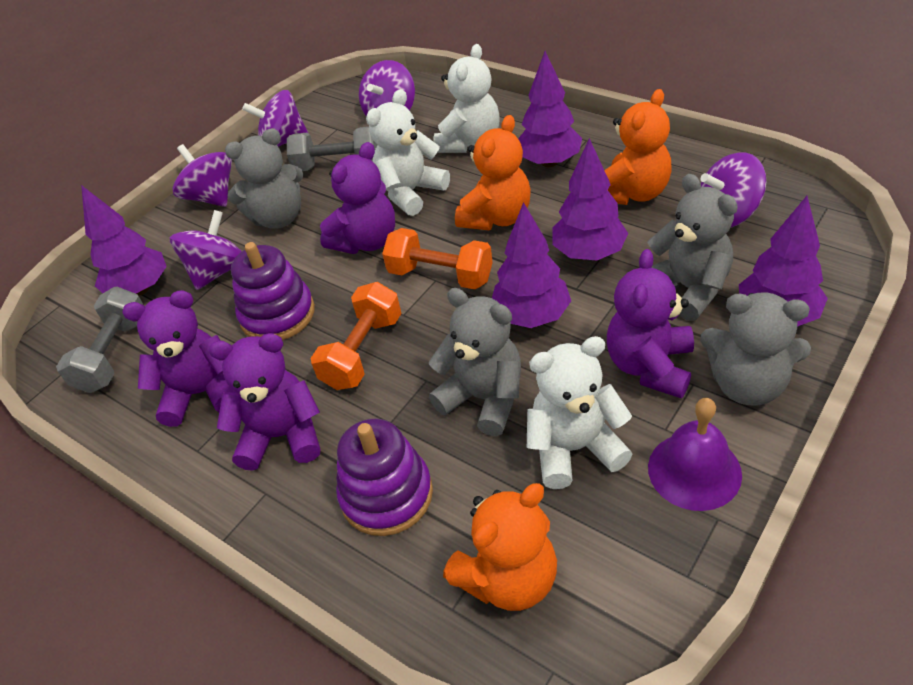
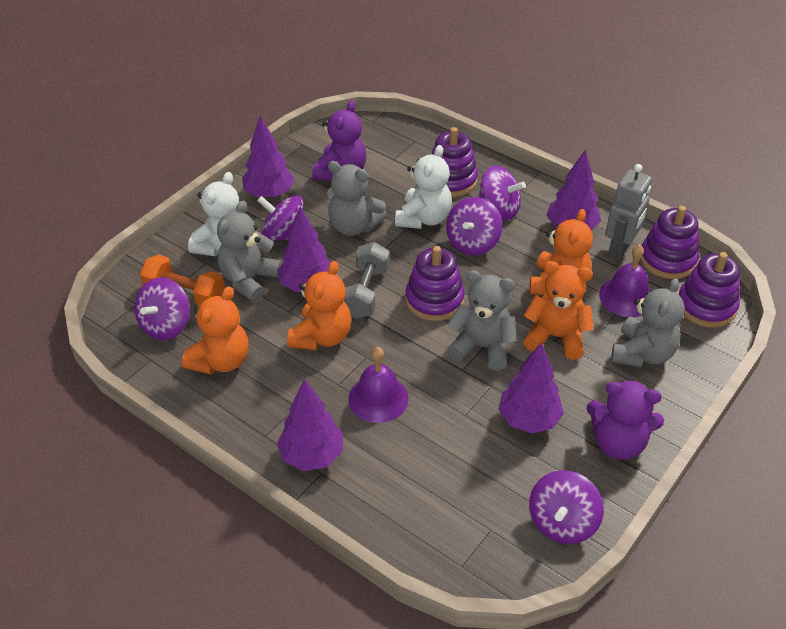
grey dumbbell: [56,287,144,393] [287,127,378,171] = 2 -> [344,242,390,319] = 1
grey robot: none = 0 -> [605,164,652,262] = 1
orange dumbbell: [311,282,402,390] [382,228,493,289] = 2 -> [140,255,225,306] = 1
orange teddy bear: [443,483,557,611] [455,115,531,230] [604,89,671,205] = 3 -> [182,286,249,374] [287,261,351,350] [523,261,594,360] [529,209,593,295] = 4
purple bell: [648,398,742,511] = 1 -> [348,347,409,423] [599,245,652,317] = 2
purple stacking toy: [231,242,315,340] [336,419,433,536] = 2 -> [405,246,465,321] [432,127,478,197] [640,206,699,279] [679,252,740,328] = 4
purple teddy bear: [122,290,236,427] [209,333,321,471] [320,142,395,254] [607,249,694,399] = 4 -> [312,100,366,181] [587,380,664,460] = 2
white teddy bear: [366,89,450,216] [433,44,500,153] [527,336,632,489] = 3 -> [188,172,239,256] [395,145,452,229] = 2

